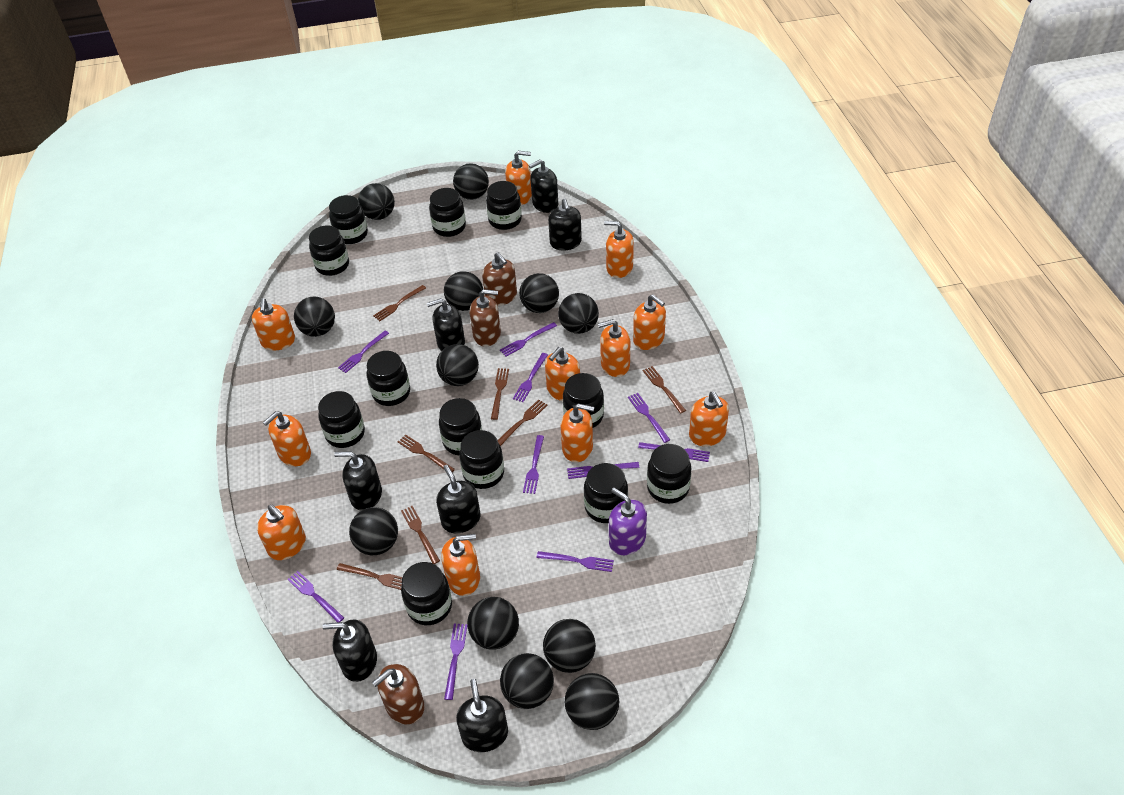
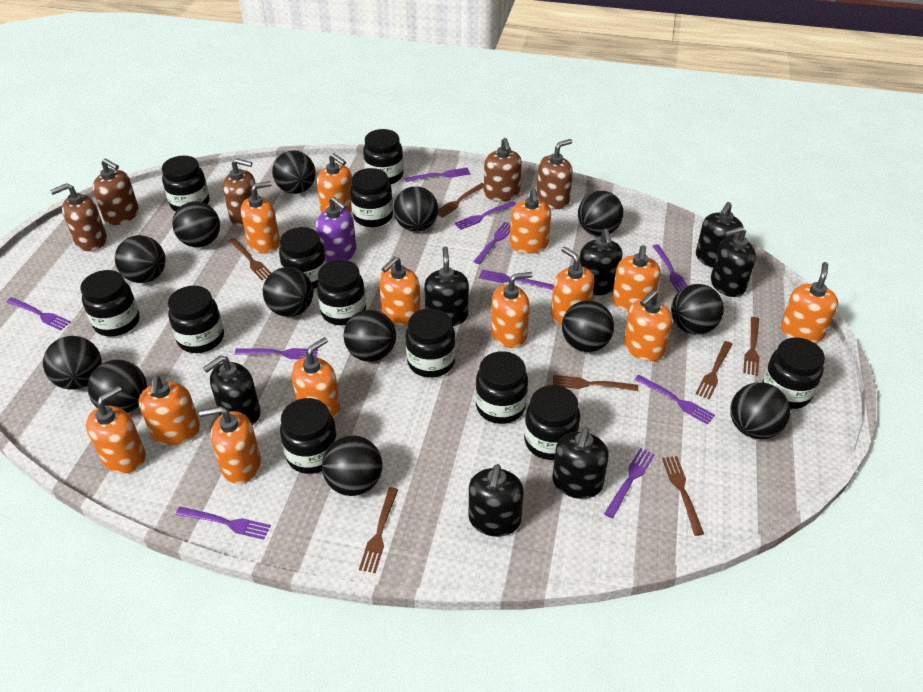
black ball: [294,297,335,337] [349,507,398,555] [358,183,395,220] [436,344,479,386] [444,271,483,311] [453,163,489,200] [467,597,519,650] [500,653,554,709] [519,273,559,313] [543,619,596,673] [558,293,599,334] [565,673,619,730] = 12 -> [43,336,102,390] [87,360,147,413] [115,235,166,283] [172,201,220,247] [263,267,313,317] [272,150,316,194] [322,435,382,496] [344,309,396,362] [393,186,438,232] [562,301,614,352] [578,191,623,236] [671,284,724,335] [730,382,790,439] = 13
brown soap dispenser: [372,664,425,724] [470,289,501,347] [482,252,517,306] = 3 -> [50,183,107,251] [93,158,139,225] [222,158,258,226] [484,138,522,201] [537,139,573,209] = 5
orange soap dispenser: [252,298,295,350] [257,505,306,560] [263,411,311,466] [441,534,480,596] [505,151,532,205] [545,347,580,401] [560,404,594,462] [598,319,630,377] [604,221,634,278] [633,295,666,350] [689,392,729,446] = 11 -> [86,386,146,473] [138,375,200,445] [199,406,261,484] [241,181,280,254] [291,337,340,418] [317,153,352,213] [379,257,421,326] [491,272,533,348] [510,188,551,254] [551,247,594,325] [612,245,661,312] [623,290,672,361] [781,262,838,343] = 13

